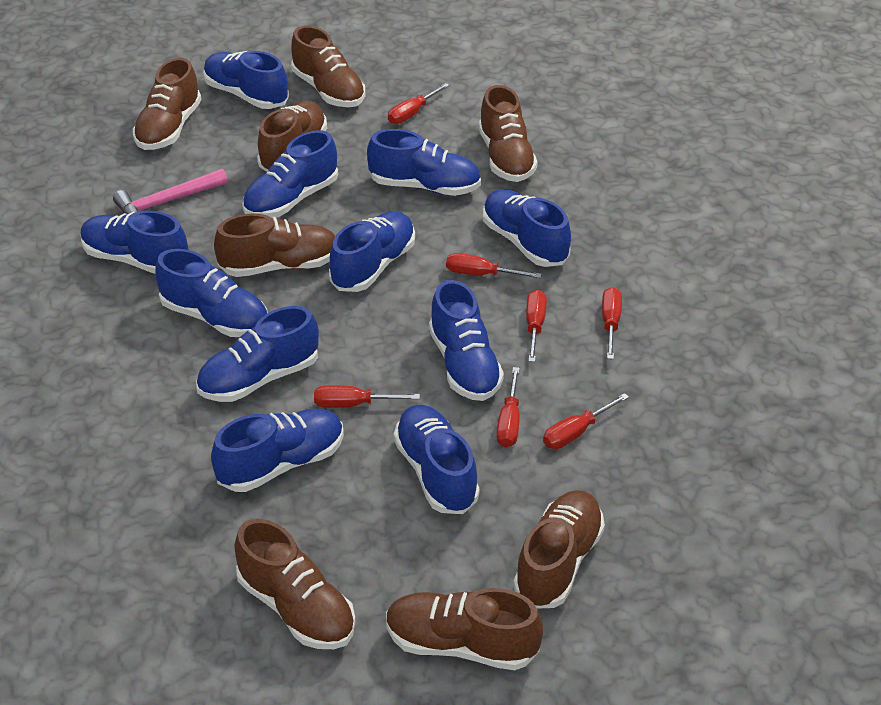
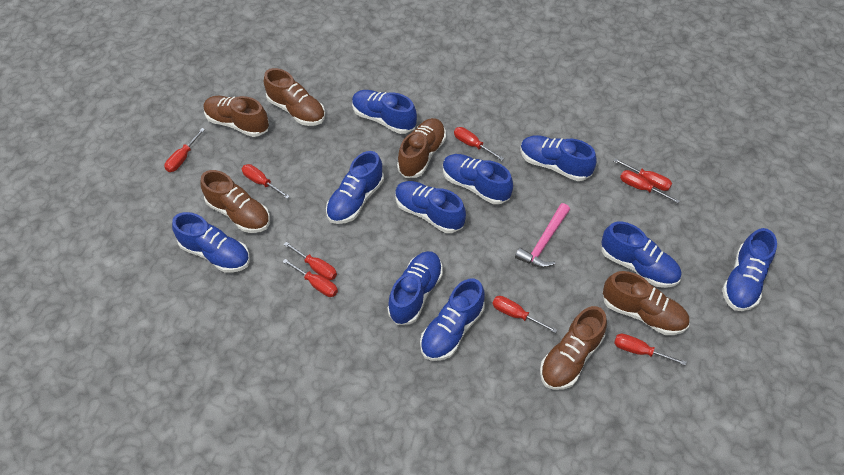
blue shoe: [81,210,188,274] [155,249,268,337] [196,306,319,402] [203,51,289,109] [211,409,344,492] [242,130,338,218] [329,211,415,292] [367,129,481,196] [394,405,480,514] [429,280,504,401] [483,189,571,267] = 11 -> [172,212,250,273] [326,151,384,224] [352,90,417,134] [388,251,443,325] [395,181,466,233] [420,278,485,361] [443,154,513,205] [520,135,597,181] [601,222,681,288] [722,228,777,311] = 10
brown shoe: [133,58,201,150] [214,214,335,277] [234,519,355,649] [257,101,327,172] [291,26,366,107] [386,588,543,670] [479,85,538,182] [513,490,605,609] = 8 -> [200,170,270,233] [204,96,269,137] [264,68,325,126] [397,118,446,178] [540,306,607,390] [603,271,689,335] = 6
red screwdriver: [314,385,420,408] [388,83,450,124] [446,253,542,278] [496,367,520,447] [526,290,547,362] [543,393,629,449] [602,287,622,359] = 7 -> [165,128,205,172] [242,164,290,199] [282,259,338,297] [283,242,337,280] [454,127,504,161] [492,296,557,333] [614,158,672,191] [614,334,687,366] [620,170,680,203] = 9

